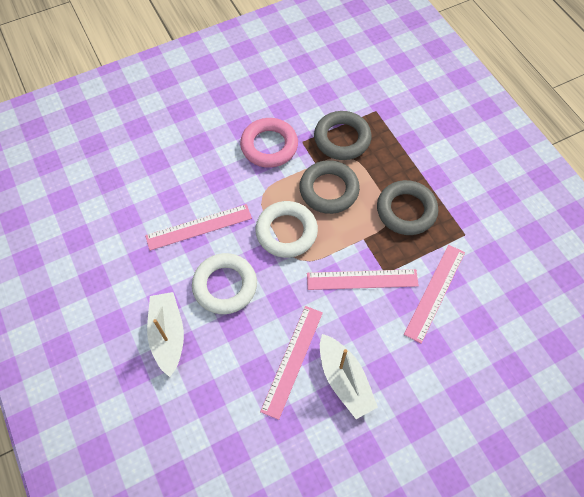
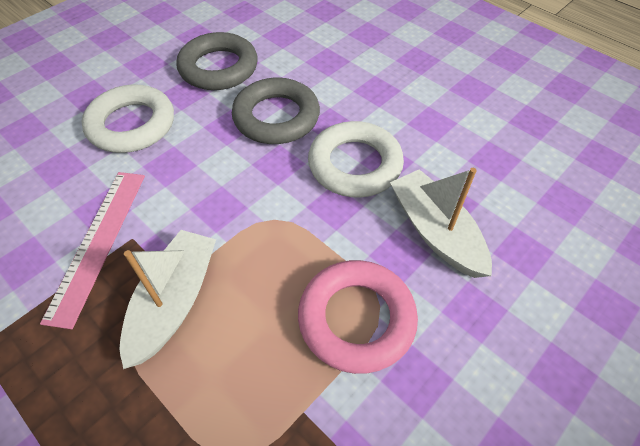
grey ring: [299,160,360,214] [314,111,372,160] [377,180,438,235] = 3 -> [176,32,258,90] [232,78,320,144] = 2
pink ruler: [145,204,252,251] [260,306,323,420] [307,269,419,290] [404,245,465,343] = 4 -> [40,172,145,329] = 1

